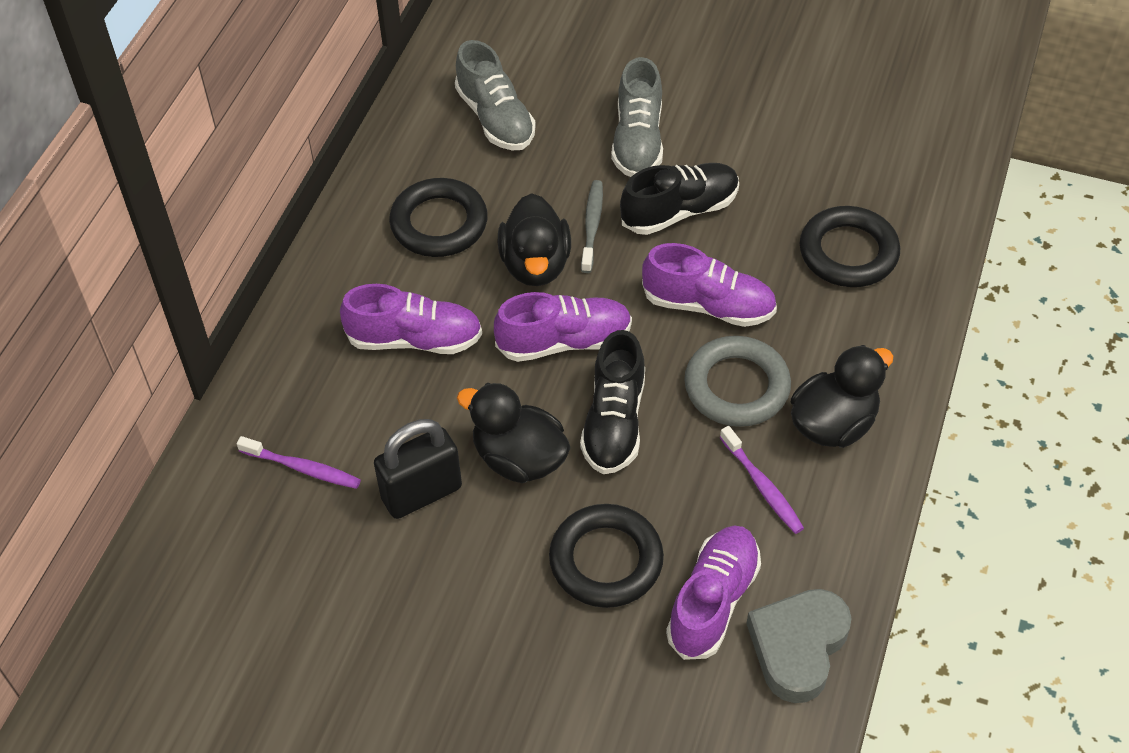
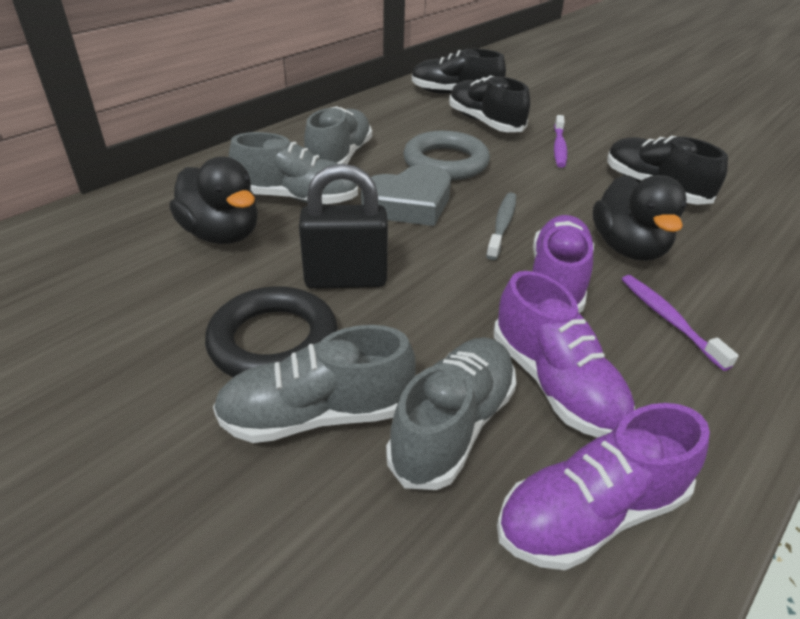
black duck: [457,383,571,483] [498,193,571,286] [791,345,893,448] = 3 -> [170,157,258,244] [593,175,687,261] = 2
black ring: [389,178,488,257] [549,504,664,608] [800,206,900,287] = 3 -> [205,286,338,377] = 1
black shoe: [580,330,645,474] [620,163,739,235] = 2 -> [412,49,506,94] [449,75,530,132] [607,136,728,205] = 3
grey shoe: [455,40,536,150] [611,57,663,177] = 2 -> [213,325,416,443] [229,132,358,205] [304,106,372,164] [386,337,517,490] = 4
purple shoe: [340,284,482,354] [494,292,632,362] [642,243,777,327] [666,525,761,660] = 4 -> [494,271,635,437] [497,403,710,570] [532,215,594,313] = 3

